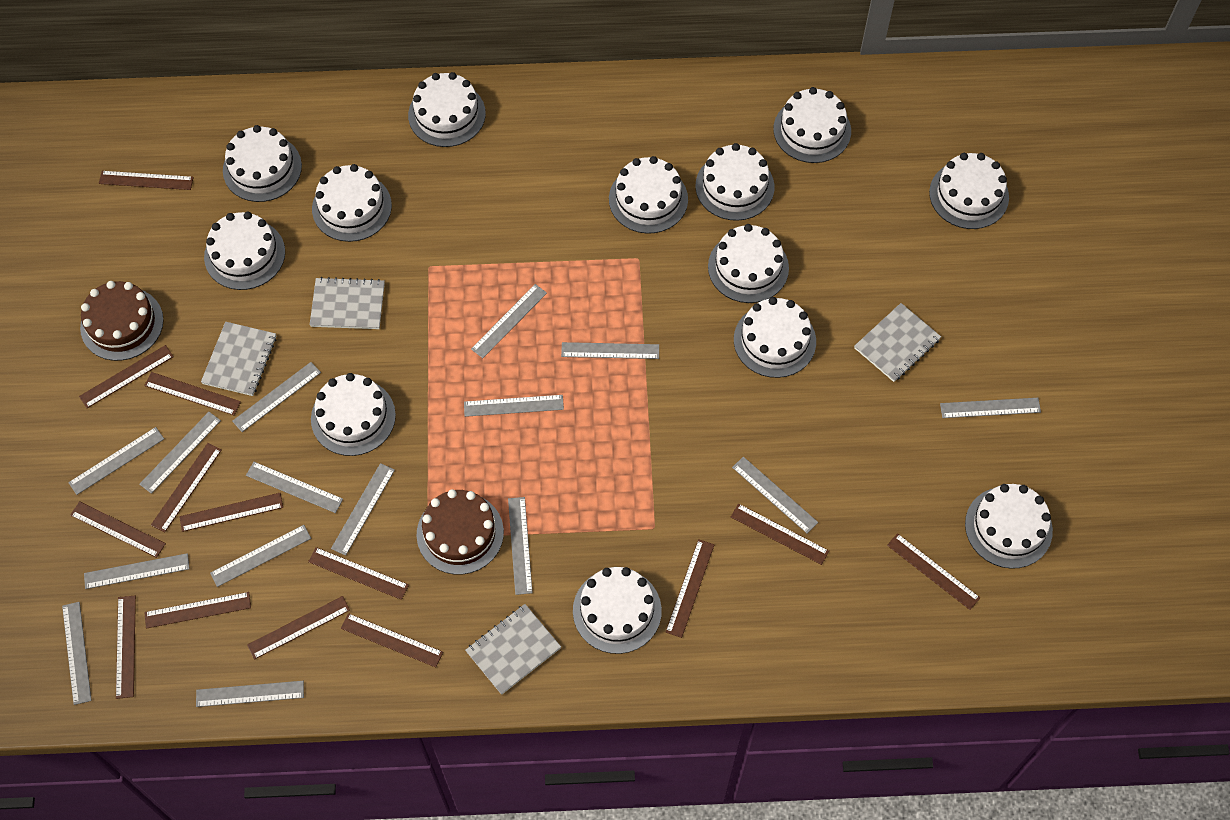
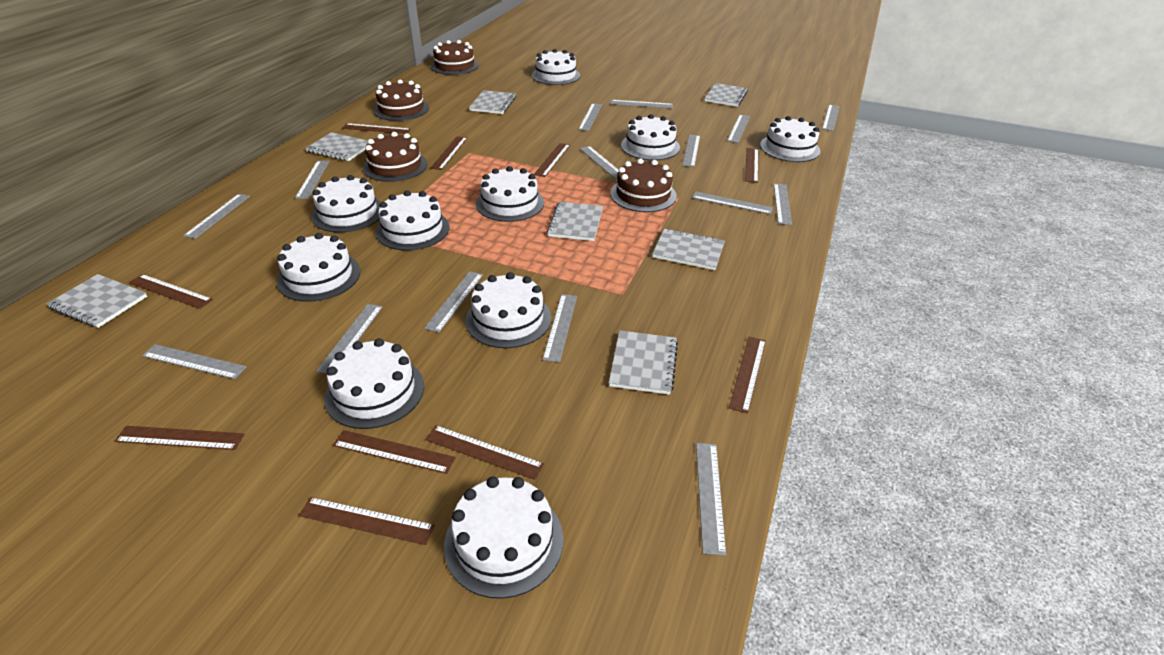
brown cake: [80,281,164,361] [417,489,504,575] = 2 -> [363,132,427,182] [374,80,429,121] [431,40,479,75] [610,159,677,212] = 4
brown ruler: [70,501,166,558] [79,345,174,408] [99,171,194,190] [116,596,136,699] [144,372,241,415] [144,592,251,628] [151,443,221,533] [179,493,283,532] [247,596,350,660] [308,547,409,600] [341,613,443,667] [666,539,714,638] [731,503,829,565] [887,533,980,610] = 14 -> [115,426,244,450] [129,274,213,309] [299,497,435,545] [333,430,456,474] [342,123,411,134] [425,425,544,480] [431,136,467,170] [534,143,570,177] [729,336,766,413] [745,148,758,183] = 10
grey notebook: [201,322,277,396] [310,277,385,329] [465,604,561,695] [854,303,941,382] = 4 -> [47,274,147,328] [306,132,368,161] [469,90,516,114] [547,202,603,241] [609,330,678,395] [652,228,725,270] [705,83,748,107] = 7
white cake: [204,212,285,290] [223,125,302,202] [311,373,396,456] [312,164,392,242] [408,72,486,147] [573,567,662,654] [609,156,688,234] [695,143,775,221] [708,224,789,303] [734,297,816,378] [773,87,851,163] [929,153,1009,229] [965,484,1053,569] = 13 -> [277,233,360,302] [311,175,381,233] [324,338,424,429] [376,190,450,250] [444,477,563,599] [466,272,551,348] [476,166,544,222] [532,49,580,85] [621,114,680,160] [760,116,820,162] = 10

